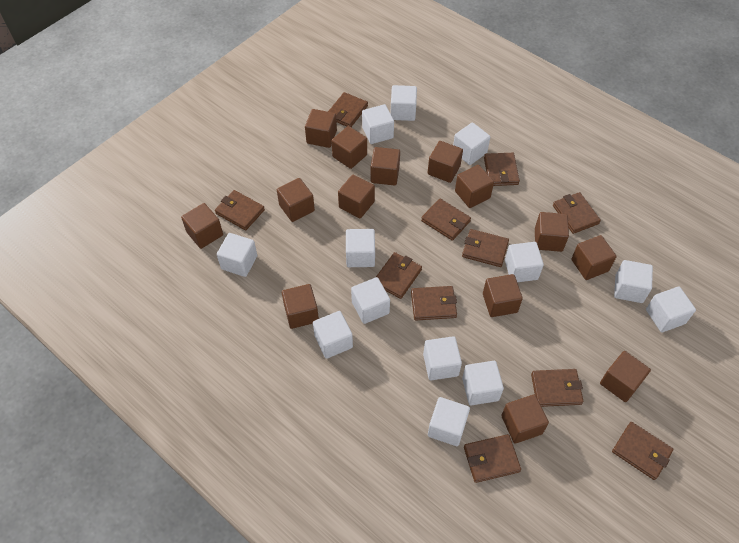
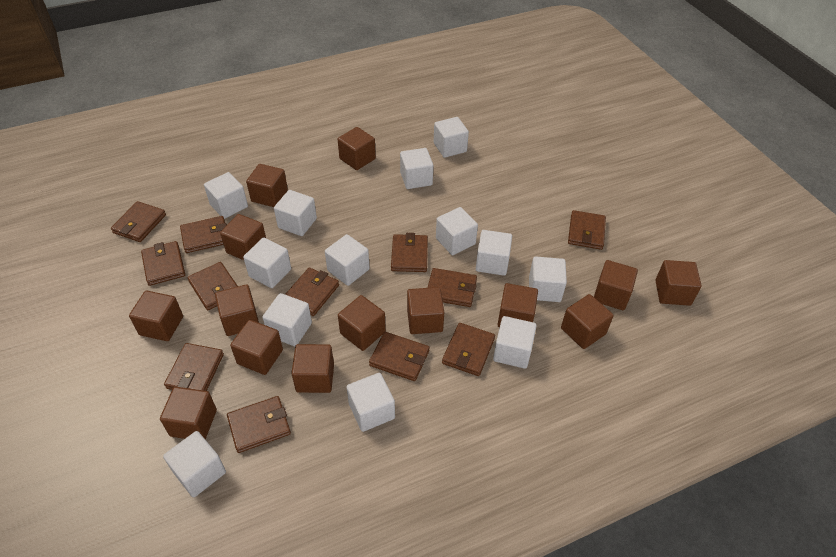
brown wallet: [215,190,265,231] [328,92,368,127] [376,252,422,299] [411,286,457,320] [421,198,471,241] [462,229,509,267] [464,434,521,483] [484,153,520,186] [531,369,583,407] [553,192,601,234] [612,422,673,480] = 11 -> [111,201,166,242] [141,241,185,286] [164,343,224,391] [180,216,227,253] [187,262,238,310] [227,396,291,453] [285,268,339,316] [369,332,430,381] [391,233,428,272] [427,268,477,307] [442,323,495,376] [568,210,606,250] = 12

